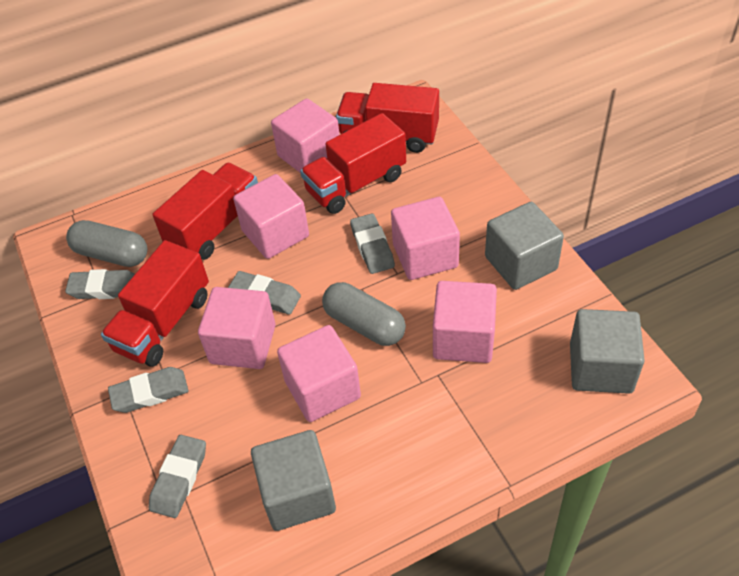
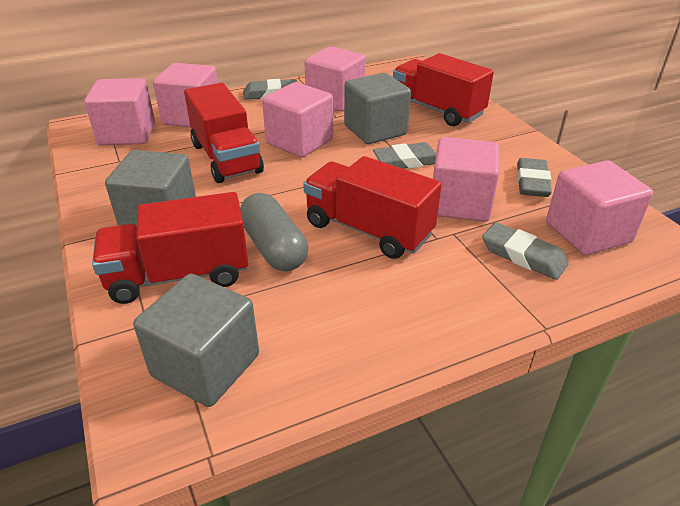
grey capsule: [66,220,147,267] [322,282,406,346] = 2 -> [240,193,308,271] = 1
grey eraser: [65,269,135,299] [108,367,189,413] [149,435,206,518] [228,271,301,315] [350,213,395,274] = 5 -> [243,79,297,100] [373,142,436,169] [482,222,569,280] [517,158,552,197] = 4

